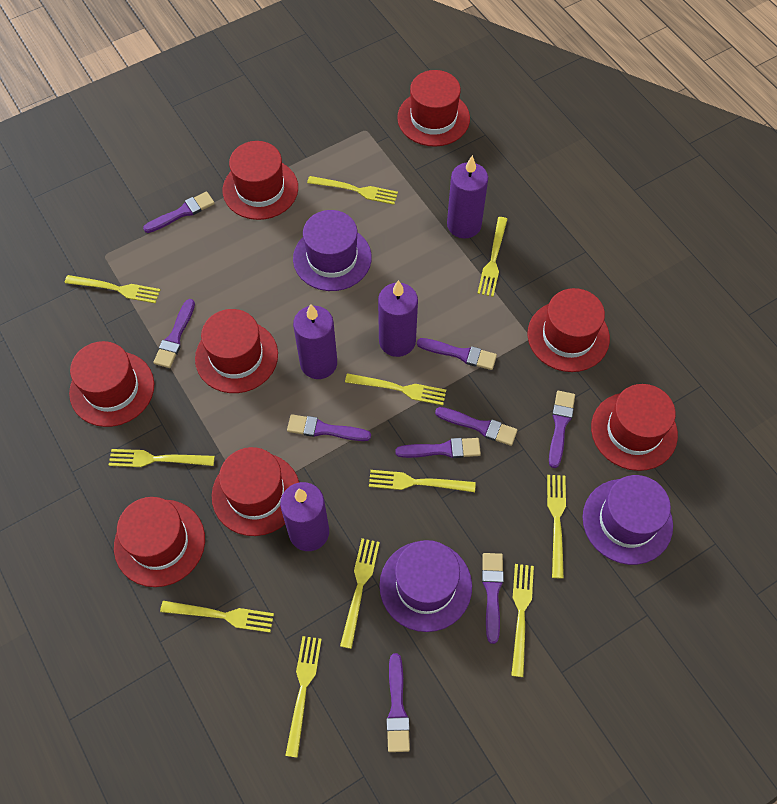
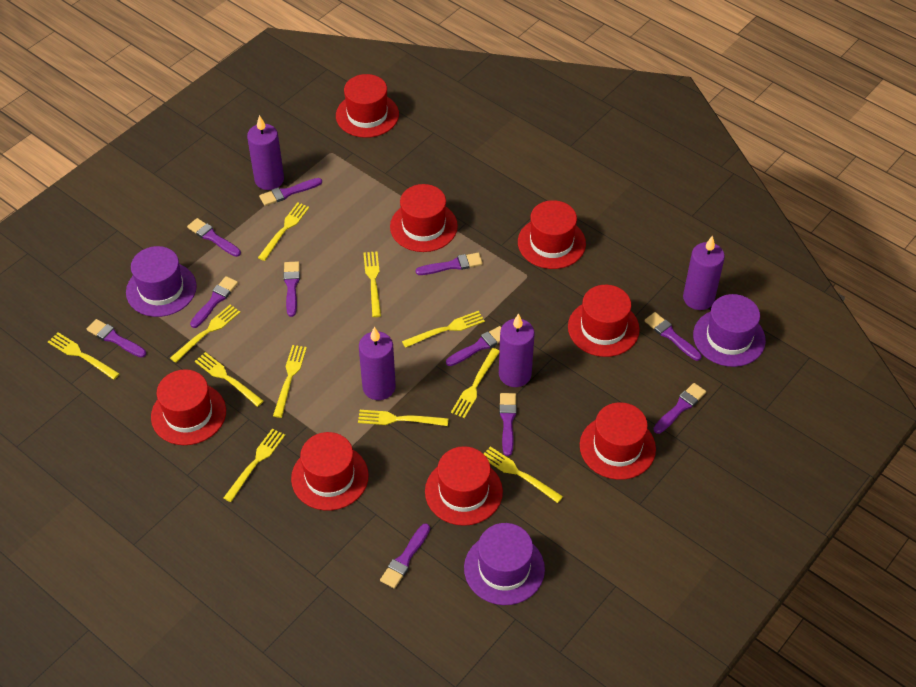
purple brush: [143,192,215,233] [153,299,195,368] [287,414,371,441] [386,653,410,752] [395,438,481,458] [417,338,497,370] [435,407,517,446] [482,553,504,644] [549,391,575,468] = 9 -> [87,319,146,358] [187,218,241,257] [190,276,238,328] [259,178,322,206] [283,261,300,317] [380,523,430,589] [416,253,483,275] [446,326,501,366] [499,393,517,456] [645,312,702,361] [653,383,706,434] = 11

